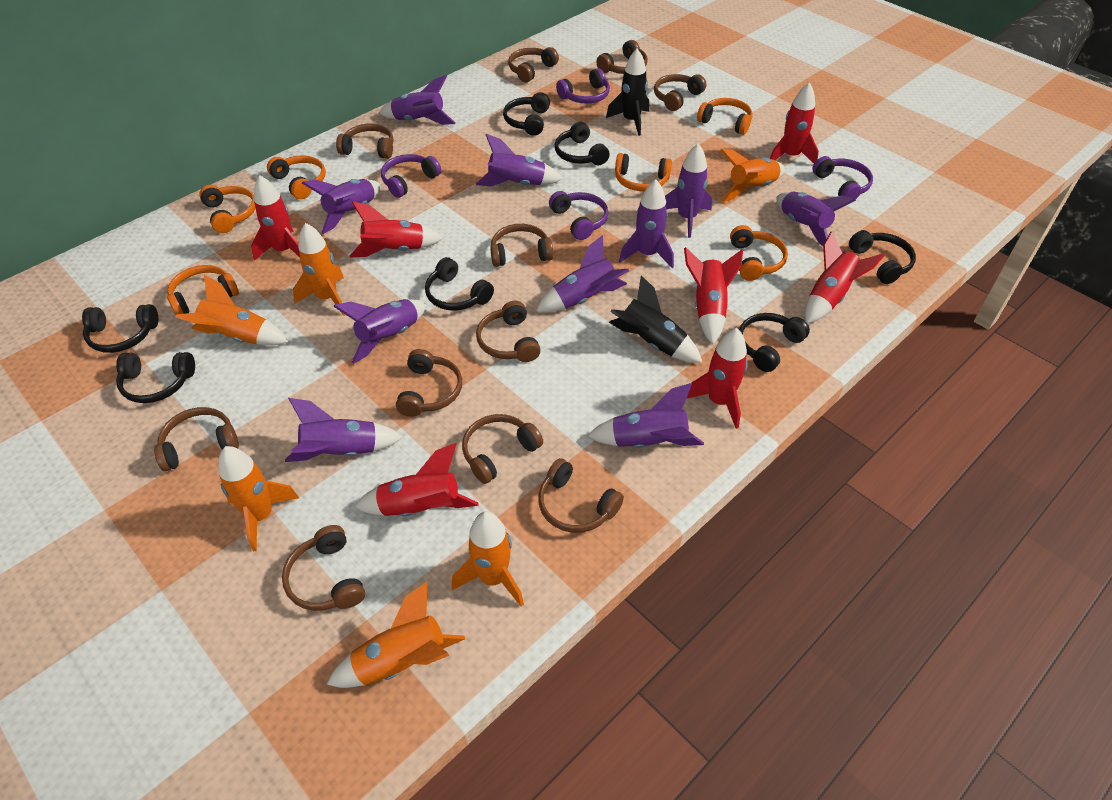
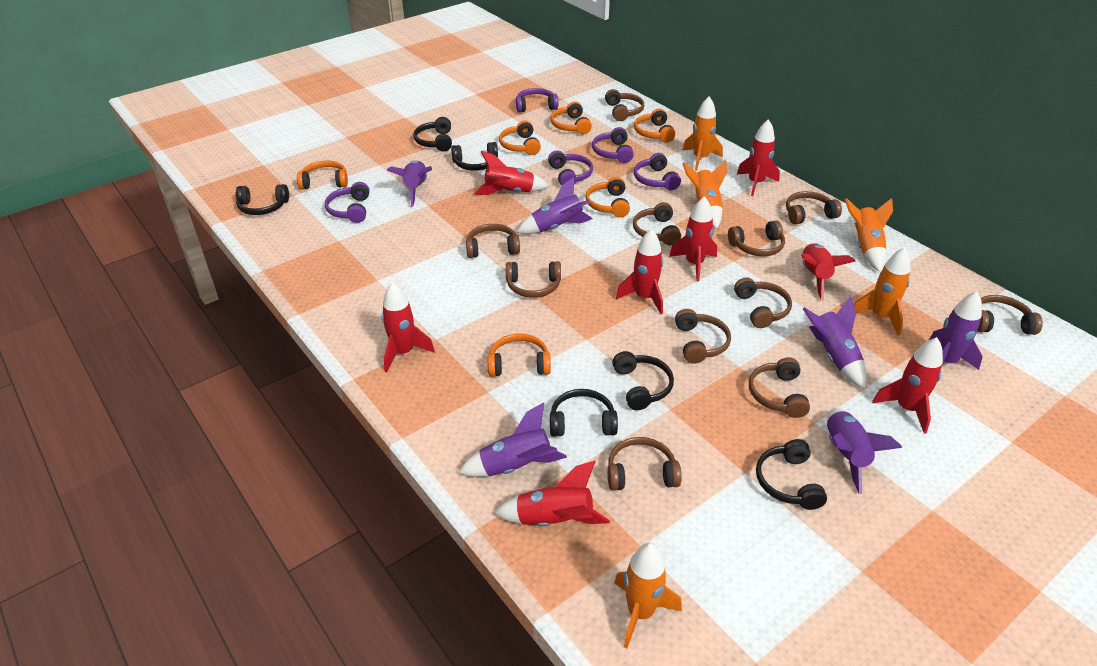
black headphones: [82,304,158,353] [116,352,195,403] [425,257,494,311] [503,92,550,136] [555,122,610,166] [739,313,810,372] [849,230,916,284] = 7 -> [236,184,289,215] [413,117,452,152] [451,142,498,171] [550,389,618,437] [612,351,674,410] [756,439,827,510] = 6
black rocket: [606,49,649,136] [609,275,703,363] = 2 -> none = 0
orange rocket: [175,275,289,345] [218,446,299,551] [293,223,345,316] [327,582,465,688] [451,511,524,607] [720,149,785,202] = 6 -> [614,543,682,649] [682,96,723,171] [682,160,727,229] [845,198,893,272] [854,247,910,336] = 5
purple headphones: [381,154,441,198] [549,191,609,240] [556,68,610,103] [812,156,873,200] = 4 -> [325,182,370,223] [516,88,558,112] [548,151,593,186] [592,127,634,163] [634,153,681,190] = 5
purple rocket: [285,398,403,462] [302,179,381,234] [333,299,427,364] [379,75,455,125] [476,134,563,187] [536,235,629,312] [588,383,704,448] [619,179,674,268] [665,144,712,238] [777,192,856,246] = 10 -> [387,161,432,207] [458,402,567,477] [516,178,593,234] [803,296,867,389] [827,408,902,494] [929,291,982,370] = 6
red rocket: [251,175,300,261] [350,202,443,258] [355,443,479,516] [684,247,743,344] [686,328,748,429] [770,82,819,163] [805,231,885,324] = 7 -> [382,282,435,373] [474,151,549,195] [494,461,610,526] [616,229,663,314] [669,196,717,282] [737,119,780,196] [801,243,856,300] [872,337,943,434] = 8

